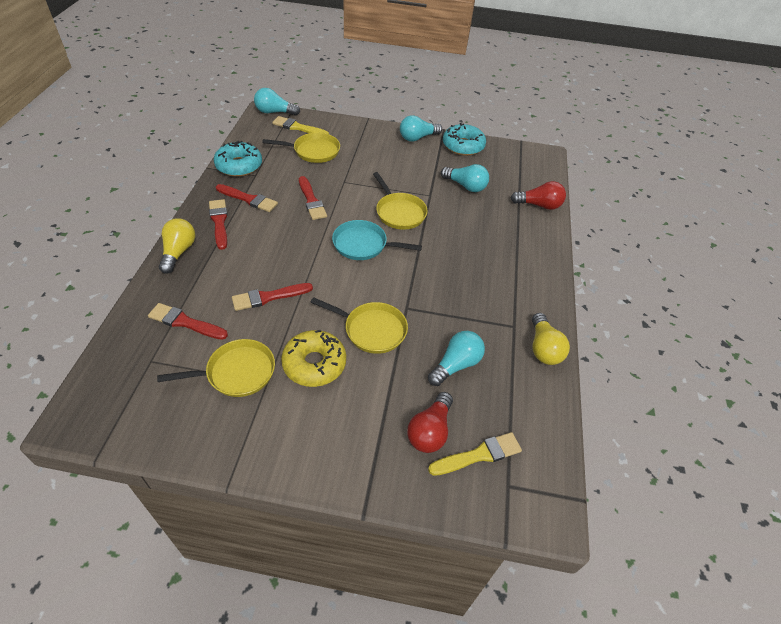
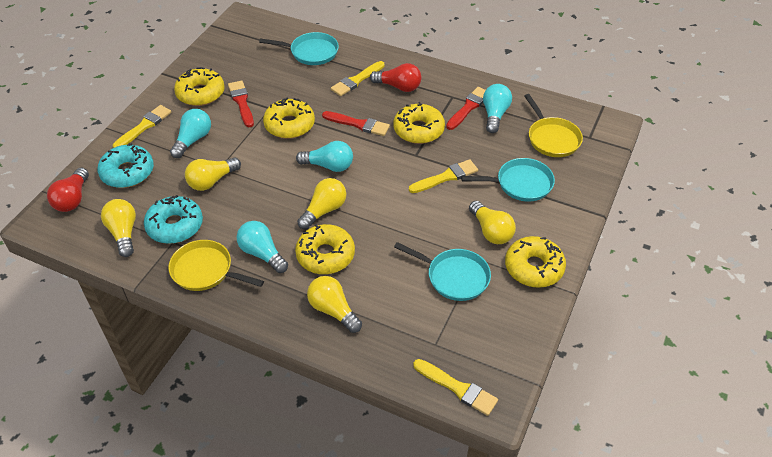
red brush: [148,303,228,340] [209,199,227,250] [216,184,278,212] [232,283,313,311] [299,176,327,220] = 5 -> [228,80,254,127] [322,111,390,136] [446,87,486,130] = 3
turquoise pan: [332,220,422,260] = 1 -> [259,32,339,65] [394,242,491,301] [461,158,555,202] = 3
yellow brush: [272,116,329,134] [428,432,522,476] = 2 -> [113,105,171,148] [331,61,385,96] [409,159,478,193] [413,359,498,416] = 4
yellow donut: [281,330,346,387] = 1 -> [174,67,225,106] [263,98,315,139] [295,224,355,274] [393,102,445,144] [505,236,566,288] = 5
yellow light bulb: [159,218,195,274] [532,313,570,365] = 2 -> [101,199,136,257] [185,157,241,191] [297,178,346,230] [307,276,362,333] [469,201,516,244] = 5
yellow pan: [157,339,275,397] [262,133,340,163] [310,297,408,354] [373,172,428,230] = 4 -> [168,240,264,291] [524,94,583,157] = 2

